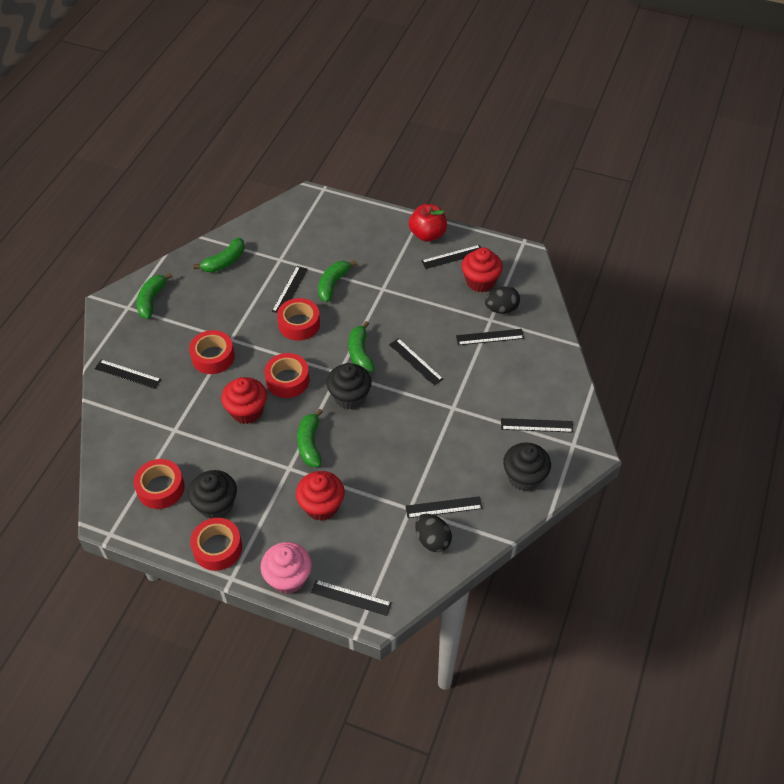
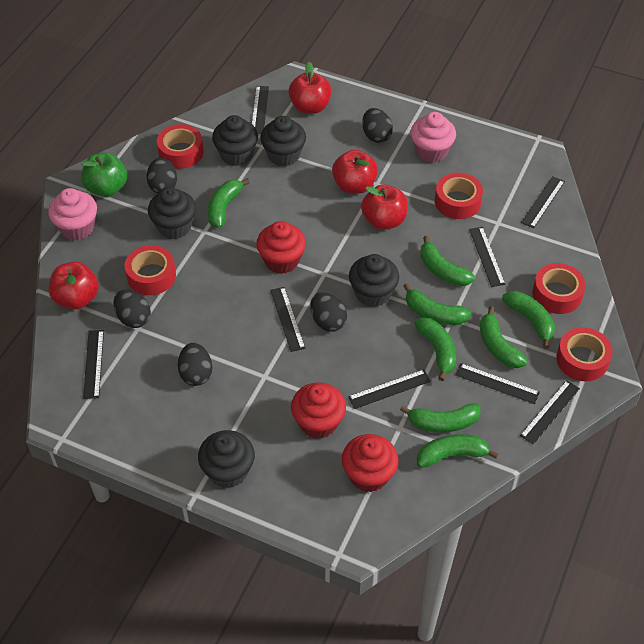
black cupcake: [188,470,237,519] [327,363,372,409] [503,442,551,491] = 3 -> [148,187,196,239] [198,430,255,488] [212,115,258,166] [260,116,306,167] [349,254,399,307] = 5
black egg: [415,514,452,552] [485,286,520,314] = 2 -> [114,290,151,328] [147,157,177,194] [178,343,212,386] [310,292,347,332] [362,108,393,143] = 5
green apple: none = 0 -> [81,152,127,197] = 1
green banana: [137,273,172,319] [193,237,245,273] [297,409,323,467] [318,260,357,302] [349,321,375,373] = 5 -> [208,178,250,228] [400,403,480,433] [403,283,471,325] [414,317,456,381] [417,434,499,468] [420,236,475,286] [480,306,527,368] [502,291,555,349] = 8
pink cupcake: [261,542,312,594] = 1 -> [48,188,97,240] [411,112,456,163] = 2
red apple: [409,204,447,242] = 1 -> [49,262,99,309] [288,62,331,114] [332,150,378,194] [361,184,407,230] = 4

